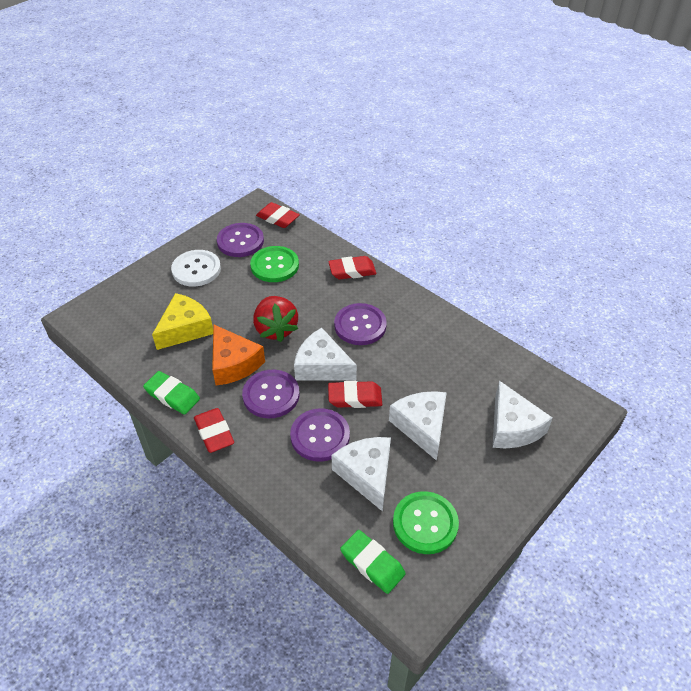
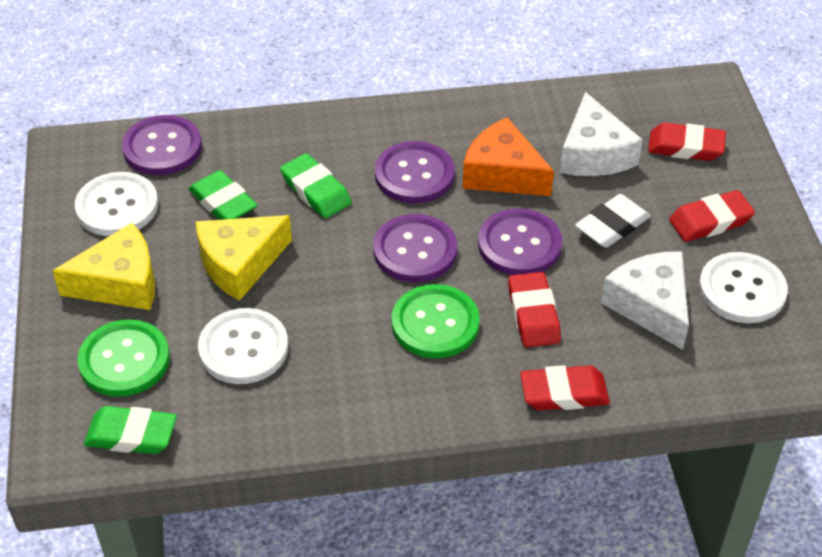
green eraser: [143,371,200,415] [340,530,406,594] = 2 -> [84,406,177,454] [188,170,257,220] [280,153,352,218] = 3
red strawberry: [253,296,299,342] = 1 -> none = 0
white button: [171,250,221,287] = 1 -> [75,172,158,236] [198,308,288,384] [699,252,788,323] = 3
white cheese: [294,328,357,381] [332,437,391,512] [389,391,447,461] [493,381,553,448] = 4 -> [560,92,643,176] [601,251,689,350] = 2
white eraser: none = 0 -> [575,194,651,248] = 1
yellow cheese: [152,293,213,350] = 1 -> [52,223,155,310] [196,215,292,301] = 2

